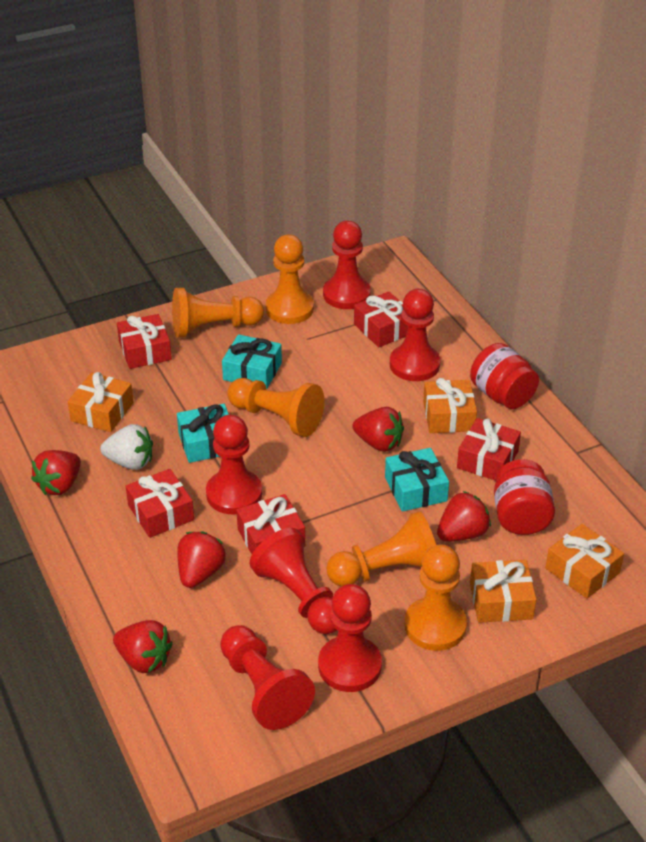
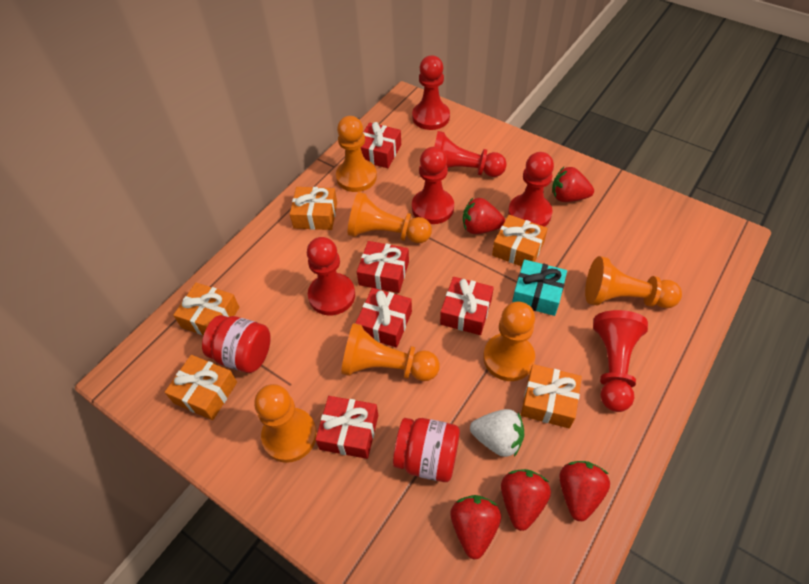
orange gift: [68,372,134,432] [423,378,477,433] [470,560,537,623] [545,524,624,599] = 4 -> [165,355,237,420] [173,283,239,335] [290,187,337,230] [492,215,548,266] [521,364,582,429] = 5
orange pawn: [172,288,264,338] [227,378,324,437] [266,234,314,324] [326,511,436,587] [404,544,467,651] = 5 -> [254,384,317,463] [336,116,377,192] [341,323,440,381] [348,192,432,243] [483,302,535,381] [585,256,682,308] = 6
turquoise gift: [177,404,229,463] [222,334,282,389] [385,448,449,512] = 3 -> [512,259,567,316] = 1

